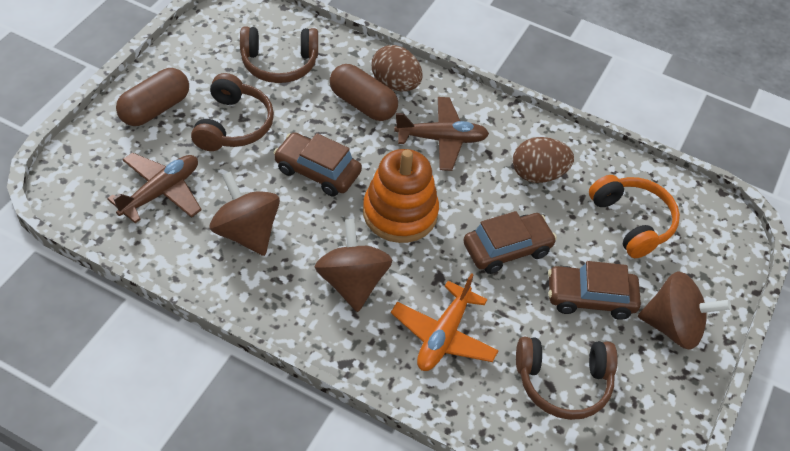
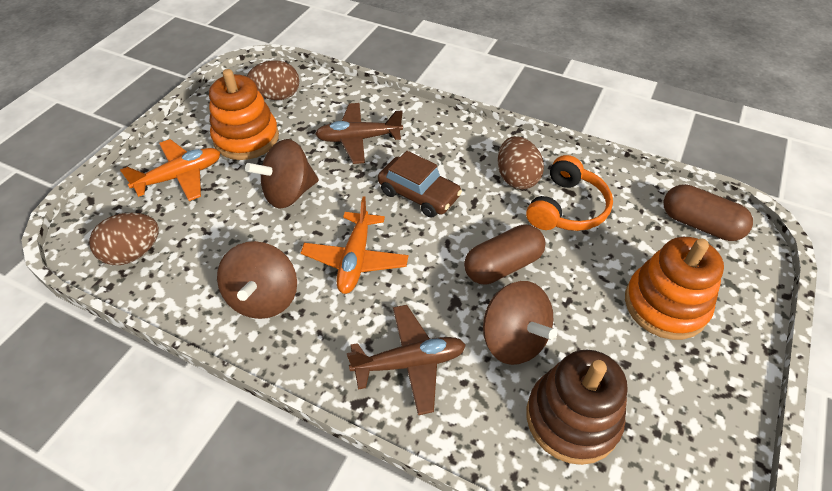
brown car: [273,132,362,196] [463,211,557,274] [548,261,641,320] = 3 -> [378,151,462,218] = 1
brown egg: [372,45,423,91] [513,137,574,183] = 2 -> [89,213,159,265] [247,60,299,100] [498,136,544,189] = 3
brown headphones: [191,73,274,151] [240,27,318,83] [516,337,618,420] = 3 -> none = 0
brown stacking toy: none = 0 -> [526,350,627,465] = 1
orange plane: [391,273,499,371] = 1 -> [120,139,220,201] [301,196,408,294] = 2
orange stacking toy: [363,149,439,243] = 1 -> [209,69,279,160] [625,237,724,340] = 2

